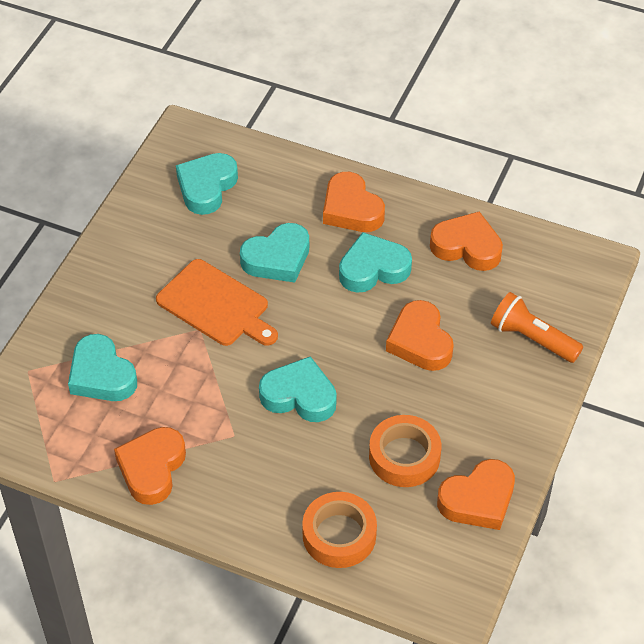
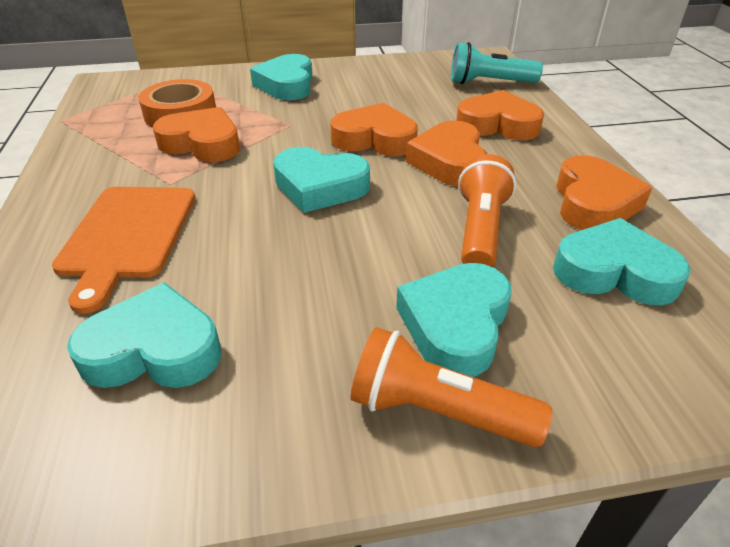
orange flashlight: [491,292,583,363] = 1 -> [350,327,552,447] [458,154,516,267] = 2
orange tape: [302,492,377,568] [369,415,441,487] = 2 -> [138,79,216,128] = 1
turquoise flashlight: none = 0 -> [451,42,543,84] = 1

